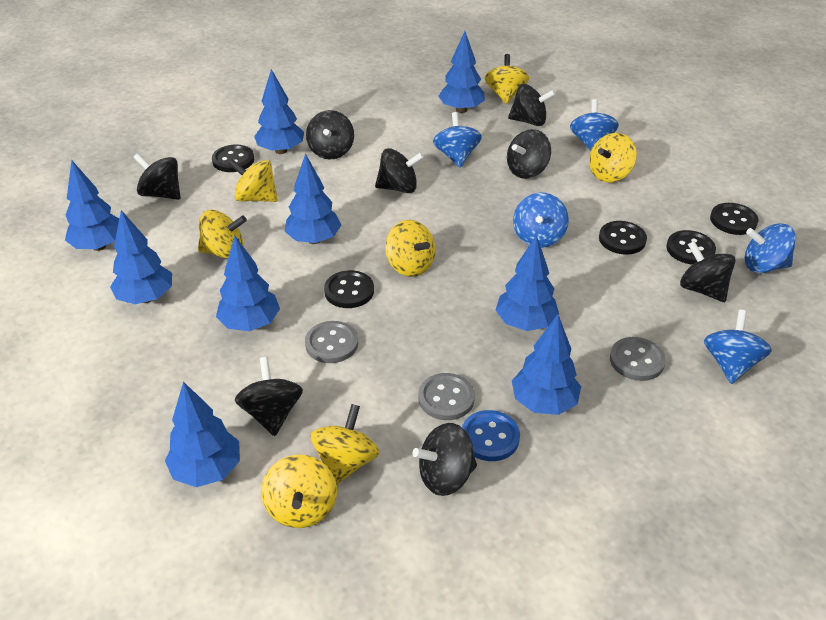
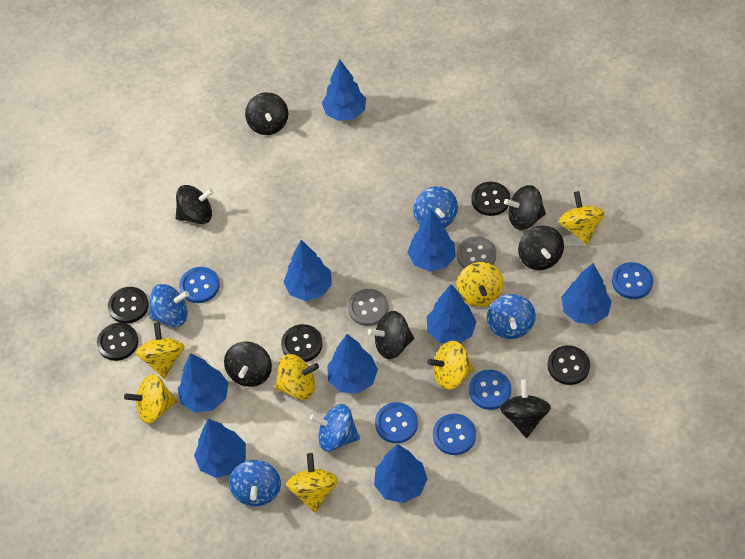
black spinning top: [133,153,181,200] [235,357,303,436] [306,110,354,160] [375,148,424,193] [412,423,477,496] [507,129,551,179] [508,84,556,126] [680,241,736,302] = 8 -> [176,185,214,224] [224,342,272,387] [245,92,288,135] [368,311,414,359] [500,379,551,438] [504,185,546,230] [518,225,564,270] = 7
blue button: [462,410,520,461] = 1 -> [179,267,220,303] [375,402,418,443] [433,414,476,455] [469,370,511,410] [612,262,653,299] = 5
grey button: [305,321,358,363] [418,373,475,420] [610,337,666,381] = 3 -> [348,289,389,326] [457,236,496,268] = 2

